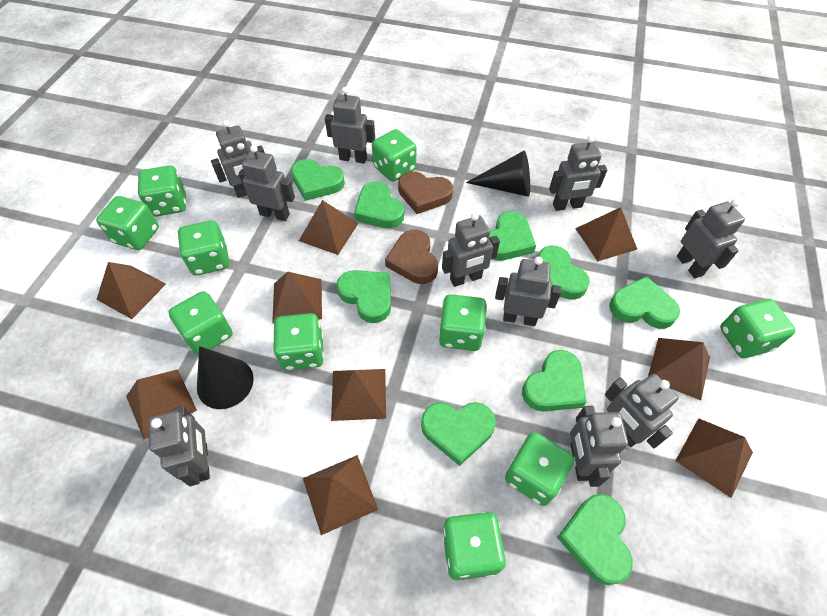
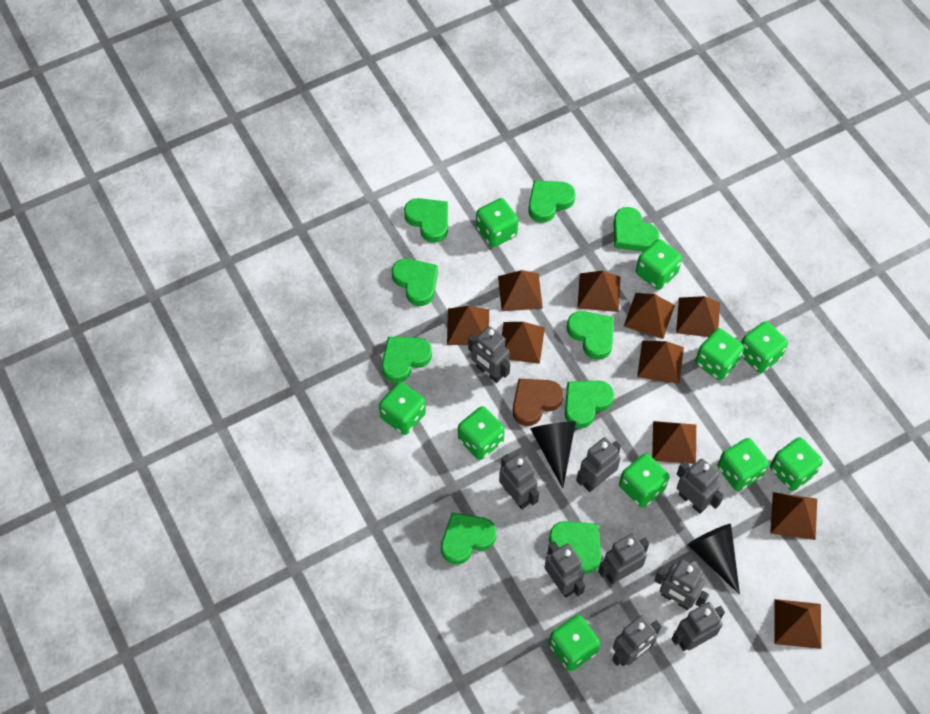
brown heart: [385,230,438,284] [398,171,453,214] = 2 -> [513,379,563,426] = 1
brown pyramid: [96,262,166,319] [126,369,197,439] [272,272,322,324] [299,200,359,255] [303,455,378,535] [331,369,386,421] [575,207,637,261] [648,338,710,400] [675,418,753,498] = 9 -> [447,306,489,345] [498,270,543,311] [502,322,545,364] [577,271,620,312] [624,293,675,339] [637,341,684,384] [652,421,696,464] [676,296,720,337] [770,492,817,540] [774,599,821,649] = 10
grey robot: [148,406,210,486] [211,120,265,198] [239,145,295,221] [325,87,375,164] [442,213,500,287] [495,256,562,326] [549,136,607,211] [570,406,628,487] [605,374,679,449] [677,199,745,278] = 10 -> [468,326,510,383] [499,453,539,509] [545,541,585,598] [576,437,621,492] [598,533,649,584] [612,615,661,666] [654,559,709,610] [671,602,725,651] [677,459,724,514] = 9

